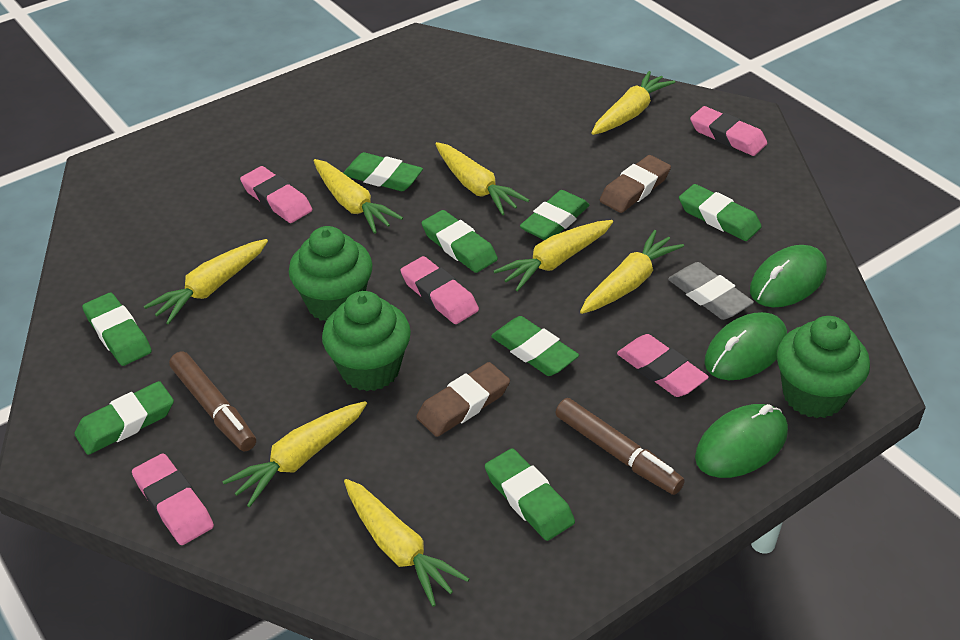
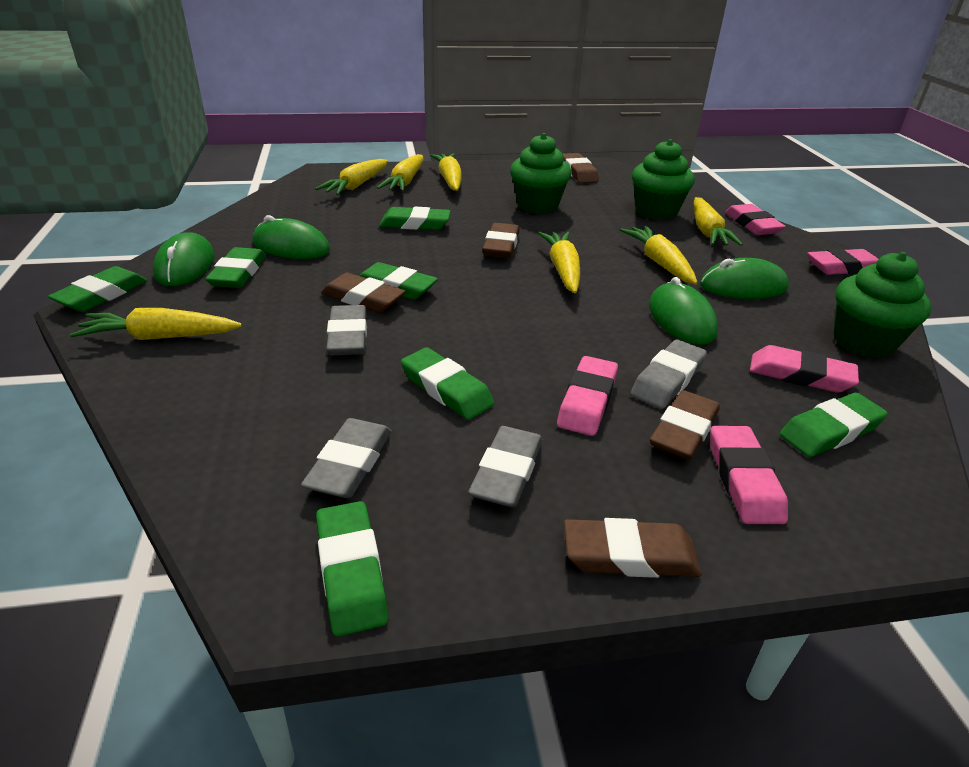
brown eraser: [416,362,510,437] [600,155,671,213] = 2 -> [321,273,406,313] [482,223,520,258] [563,153,599,183] [564,518,702,578] [650,390,720,460] = 5
brown marker: [169,352,256,451] [555,398,685,495] = 2 -> none = 0
green eraser: [74,381,174,455] [82,293,152,366] [343,152,423,191] [421,210,498,273] [485,448,575,541] [491,316,579,376] [520,190,589,240] [679,184,762,241] = 8 -> [48,266,147,312] [205,247,266,288] [316,501,389,637] [359,262,438,300] [379,206,451,230] [401,347,494,420] [780,393,888,457] = 7
green mouse: [695,404,788,478] [704,312,787,380] [750,245,827,307] = 3 -> [153,232,215,287] [253,215,330,259] [649,277,718,345] [700,258,789,299] = 4
grey eraser: [668,262,754,320] = 1 -> [301,418,392,498] [326,305,367,355] [468,426,543,507] [631,339,707,409] = 4
yellow carrot: [144,239,268,325] [222,401,367,507] [313,159,403,234] [344,479,469,607] [435,142,530,215] [494,220,613,292] [580,230,684,314] [592,71,675,135] = 8 -> [70,308,242,340] [315,159,388,195] [377,154,424,192] [430,153,462,191] [538,232,581,293] [620,226,698,284] [694,197,743,246] = 7

